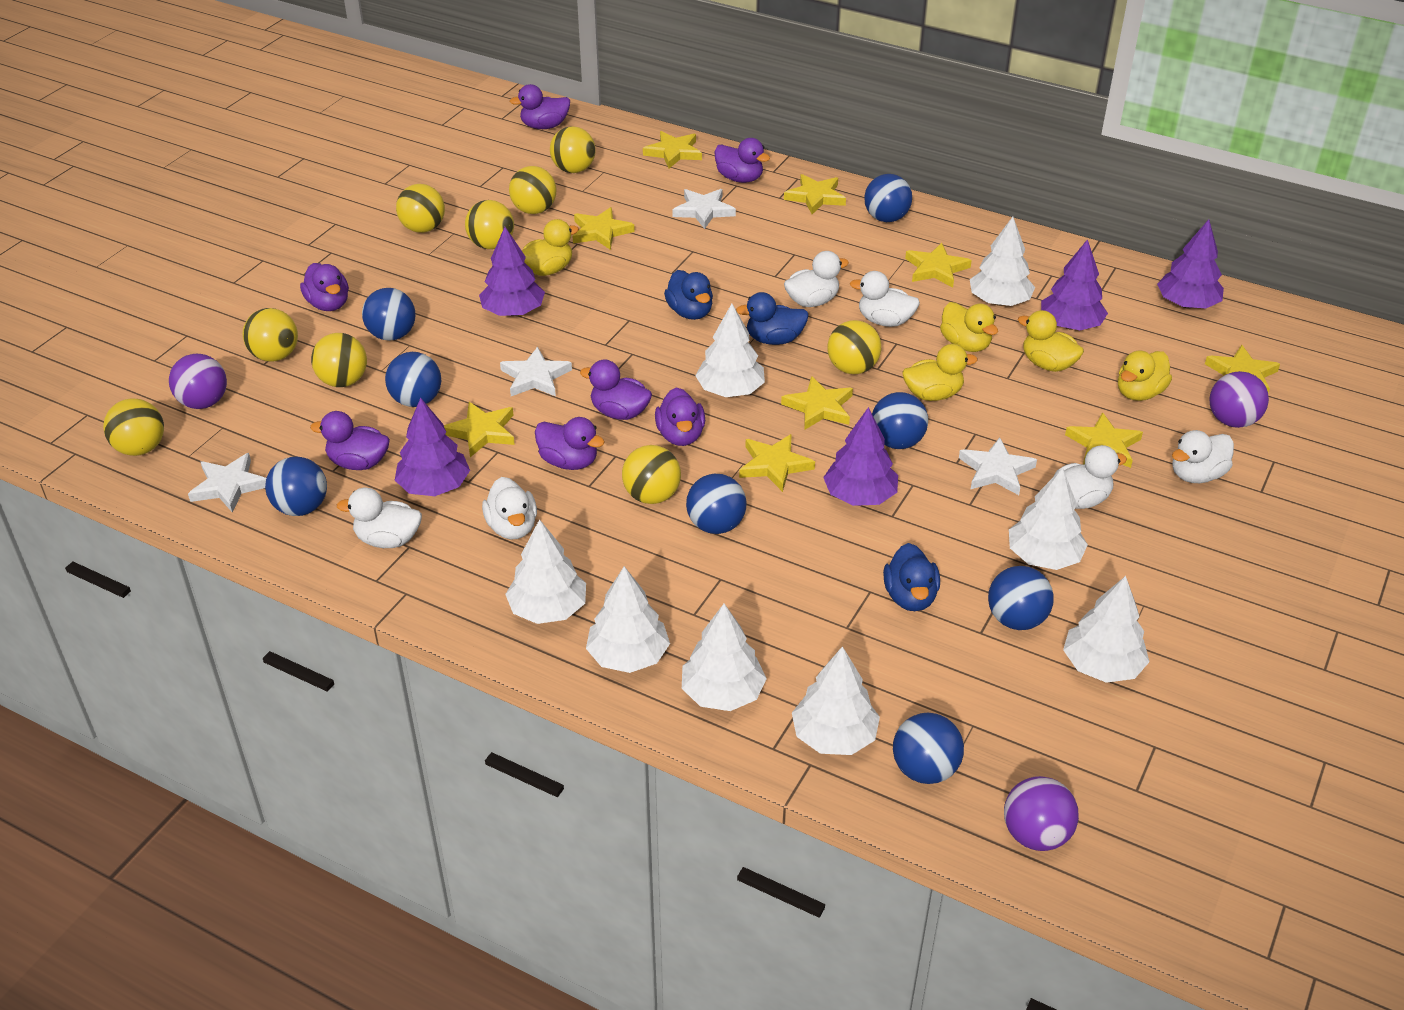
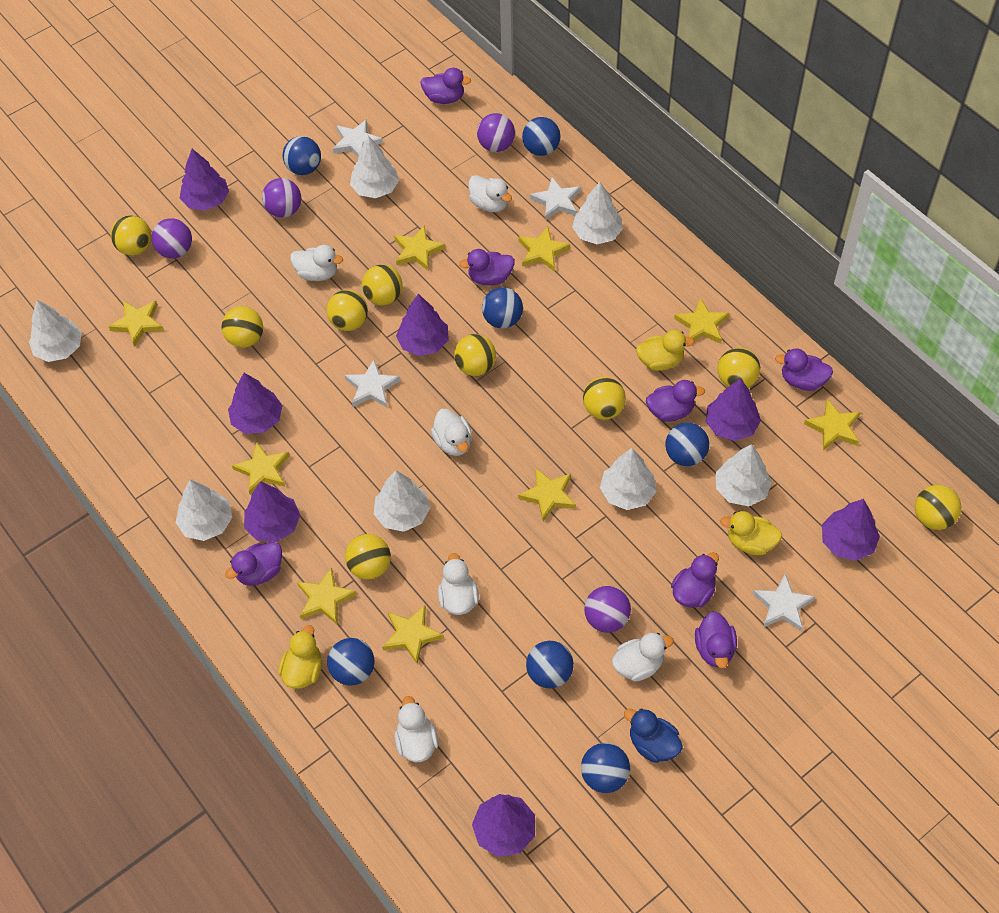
blue ball: [265,457,327,516] [362,288,416,341] [385,352,441,407] [686,474,747,534] [864,174,912,222] [872,392,928,449] [893,713,964,784] [988,566,1054,630] = 8 -> [283,136,321,175] [327,638,375,686] [482,287,523,329] [522,117,560,156] [526,641,574,688] [581,743,630,793] [665,423,709,466] = 7
blue duck: [664,270,713,320] [736,292,809,345] [883,543,940,611] = 3 -> [624,709,683,763] = 1
purple ball: [169,354,227,409] [1004,776,1079,851] [1209,371,1269,428] = 3 -> [152,218,192,258] [262,178,301,218] [477,113,515,152] [584,586,631,633] = 4
purple tree: [395,398,470,496] [479,227,545,316] [823,407,898,506] [1041,239,1108,330] [1157,219,1224,308] = 5 -> [180,149,229,211] [228,373,283,434] [244,481,300,542] [396,293,449,356] [472,794,535,857] [706,378,761,441] [822,499,880,561] = 7
white tree: [505,519,586,624] [586,566,670,673] [682,604,767,711] [695,304,765,397] [792,646,880,755] [970,217,1035,306] [1009,467,1088,570] [1063,576,1149,683] = 8 -> [29,300,82,362] [175,480,232,541] [350,136,399,198] [374,470,430,532] [572,182,623,244] [600,448,656,510] [716,444,772,506] = 7
yellow duck: [521,219,579,276] [902,344,977,401] [940,302,998,352] [1018,310,1084,372] [1118,350,1172,401] = 5 -> [278,625,322,689] [636,330,695,371] [720,511,782,555] = 3

